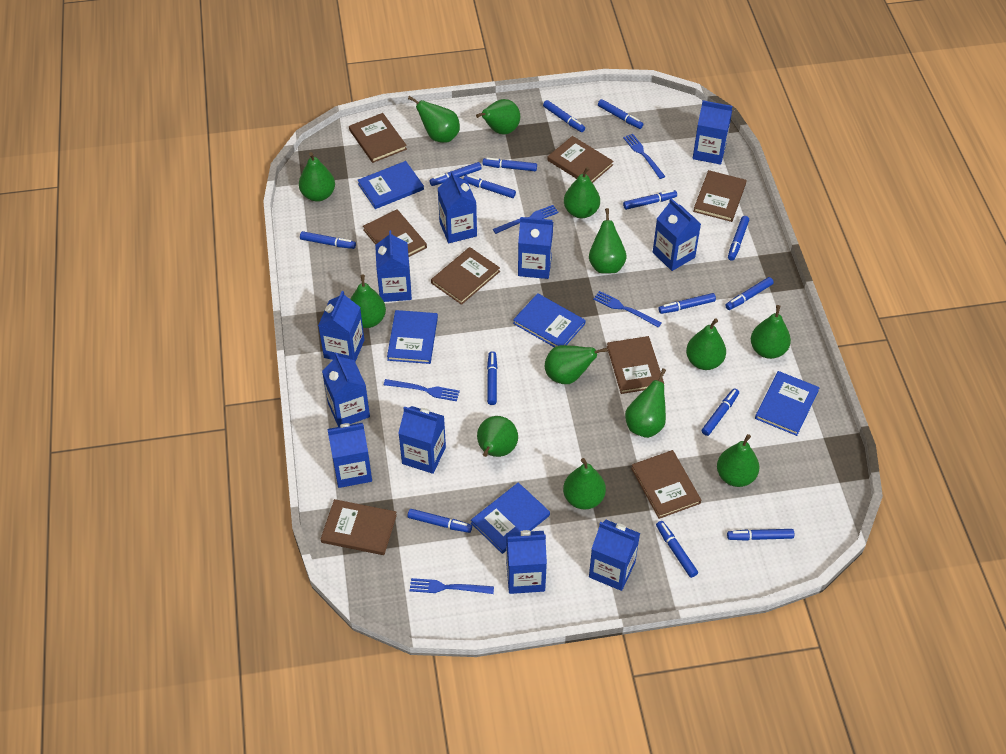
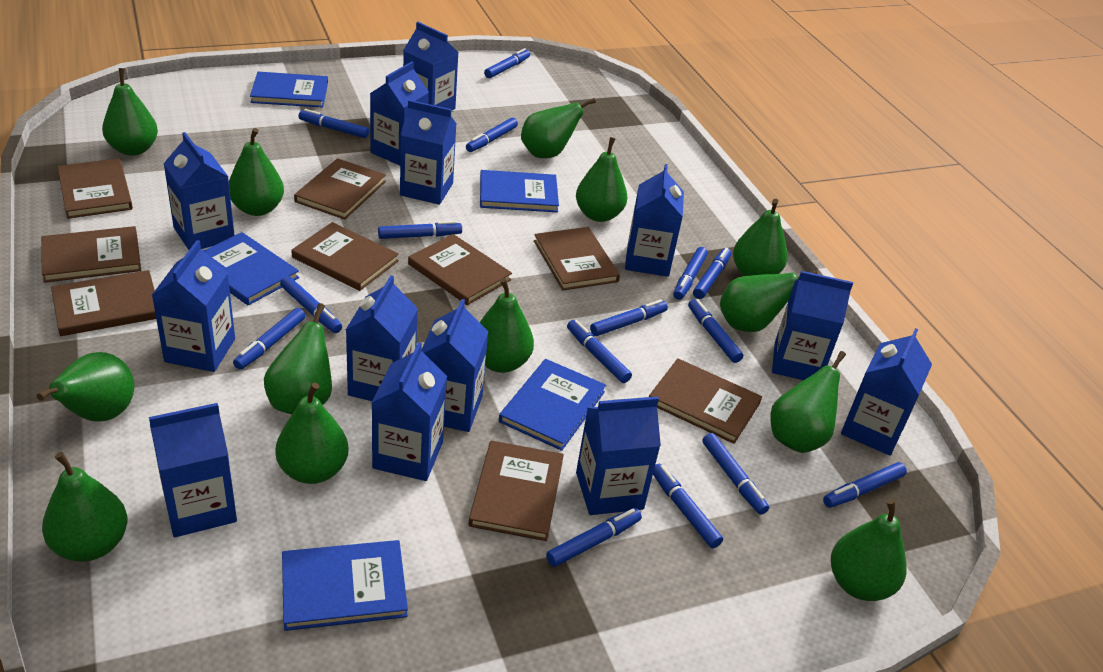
blue carton: [318,291,364,362] [322,353,370,427] [327,423,372,488] [375,230,412,302] [398,406,446,474] [438,171,477,243] [506,530,547,594] [518,217,553,279] [589,520,640,591] [653,198,701,271] [693,100,732,165] = 11 -> [149,403,237,537] [152,240,235,372] [163,132,235,250] [346,276,418,401] [370,61,429,165] [371,342,447,481] [400,100,456,205] [403,22,459,111] [421,299,489,432] [576,396,661,515] [625,164,684,277] [772,271,853,380] [841,328,932,455] = 13
blue fork: [384,379,460,401] [410,578,494,594] [493,205,559,234] [593,291,662,328] [623,134,666,179] = 5 -> none = 0
brown book: [321,499,397,555] [349,113,407,163] [363,209,427,257] [431,247,500,305] [547,136,614,183] [607,336,664,394] [631,450,701,519] [693,170,747,222] = 8 -> [41,226,141,283] [51,270,156,336] [57,158,133,219] [291,222,399,291] [294,158,386,219] [408,234,512,305] [469,440,564,541] [534,227,620,290] [649,358,762,444] = 9

